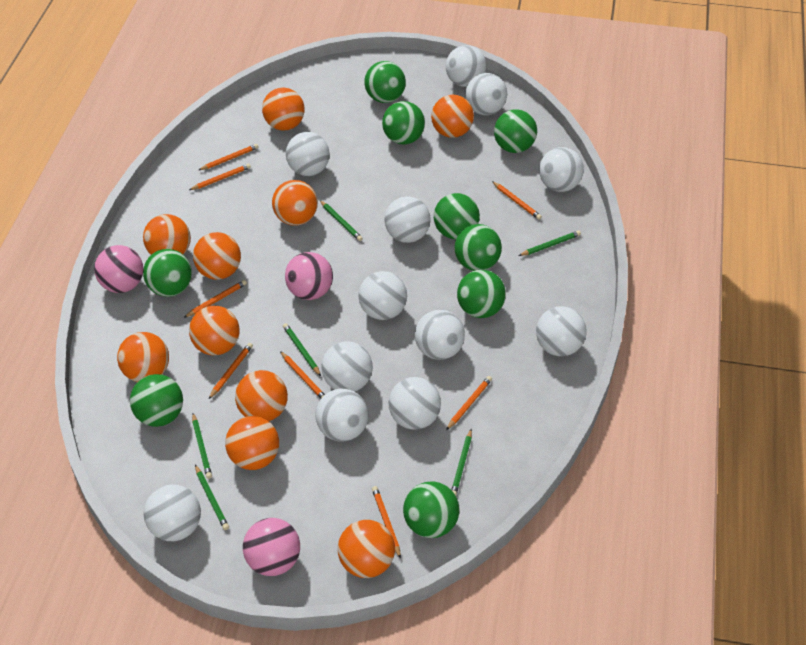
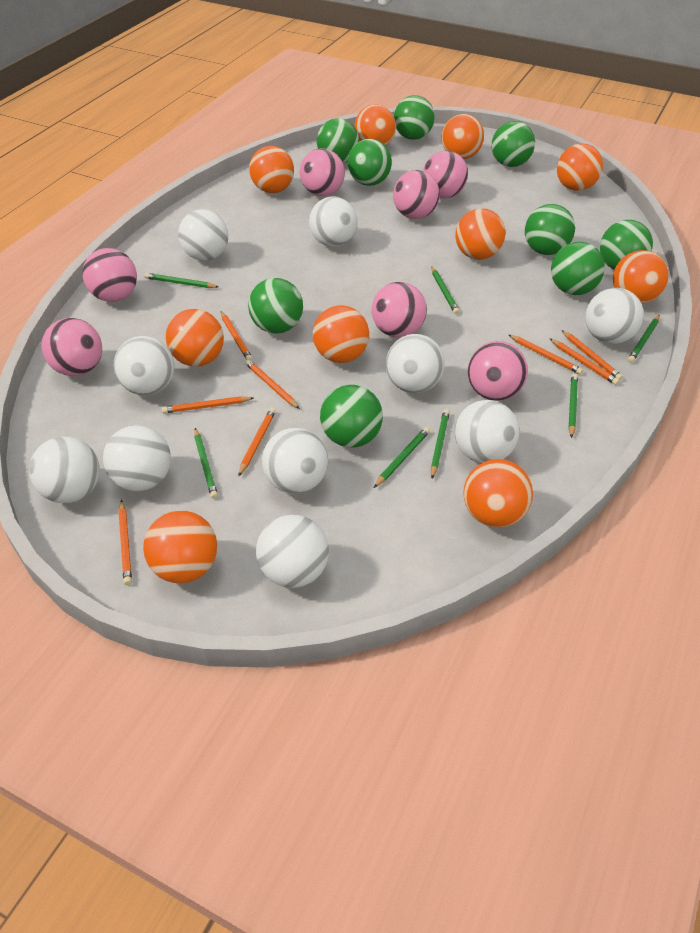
green pencil: [192,413,212,479] [195,465,229,530] [283,323,321,376] [320,200,363,241] [451,429,472,495] [519,230,581,256] = 6 -> [145,273,219,288] [194,428,218,499] [374,427,430,488] [431,266,459,314] [431,409,450,479] [569,373,578,438] [628,315,659,363] = 7
pink ball: [94,245,143,293] [243,518,300,576] [285,252,333,300] = 3 -> [41,318,102,376] [82,248,137,302] [300,149,345,196] [372,282,427,338] [393,170,440,219] [423,150,468,198] [468,341,528,401] = 7
white ball: [144,484,201,541] [286,132,330,176] [315,389,368,442] [321,341,373,392] [358,271,407,320] [384,196,431,243] [388,377,441,430] [415,310,465,360] [446,45,487,87] [465,73,507,115] [536,306,586,356] [539,147,584,192] = 12 -> [29,437,100,503] [103,425,171,491] [114,336,174,395] [178,209,228,261] [256,515,329,588] [262,428,328,494] [309,197,358,247] [386,334,445,393] [455,400,519,463] [586,288,644,344] = 10

